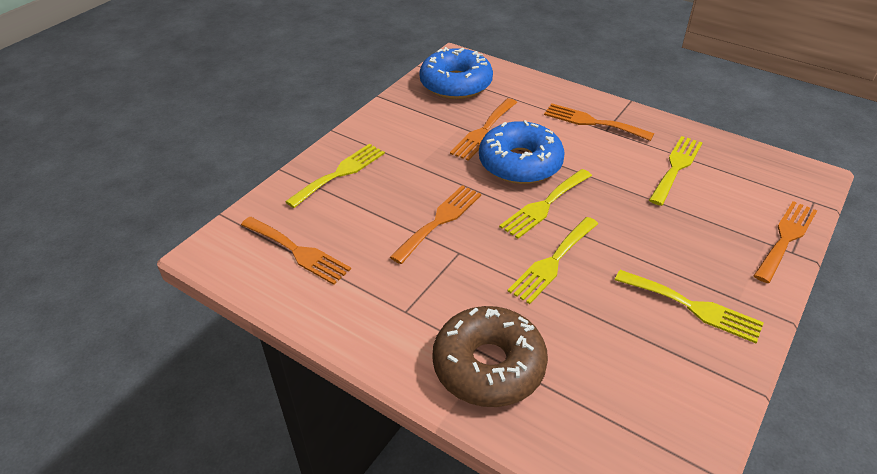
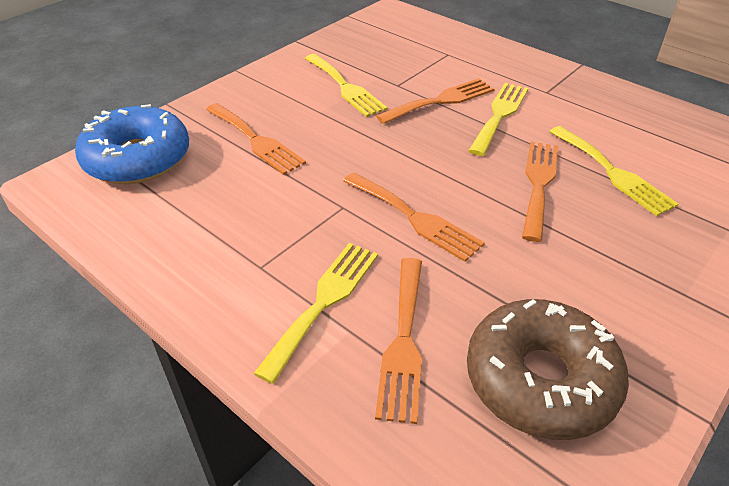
blue donut: [419,47,493,99] [479,120,565,184] = 2 -> [75,104,189,184] = 1
yellow fork: [285,144,385,208] [499,169,592,239] [508,217,598,304] [615,270,764,343] [649,136,703,206] = 5 -> [254,243,378,384] [305,54,388,117] [468,83,528,156] [549,126,679,216] = 4

